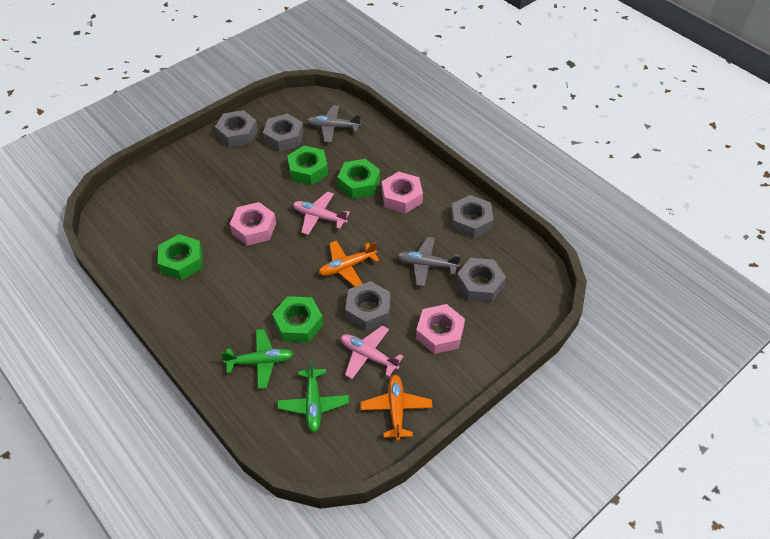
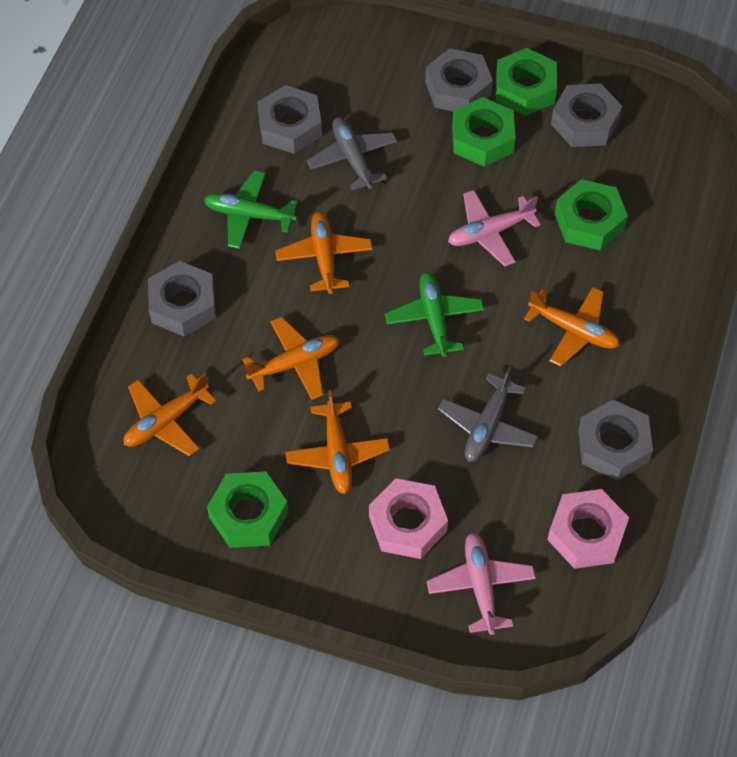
orange plane: [319,240,379,287] [361,375,433,441] = 2 -> [124,373,216,456] [242,317,340,400] [275,212,373,294] [285,390,390,494] [524,287,620,367] = 5
pink nut: [230,202,276,246] [382,172,423,214] [416,304,465,354] = 3 -> [369,478,448,559] [547,489,629,569] = 2

